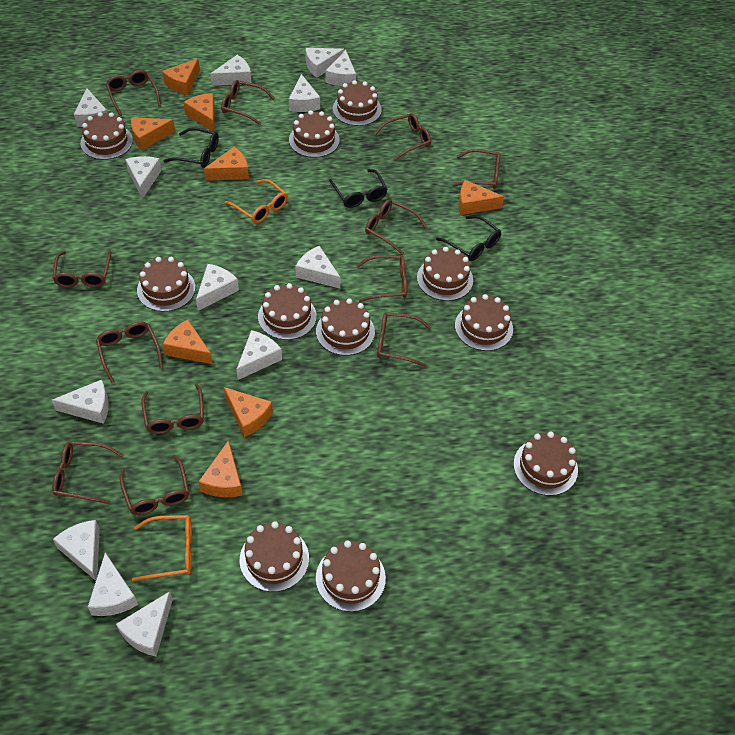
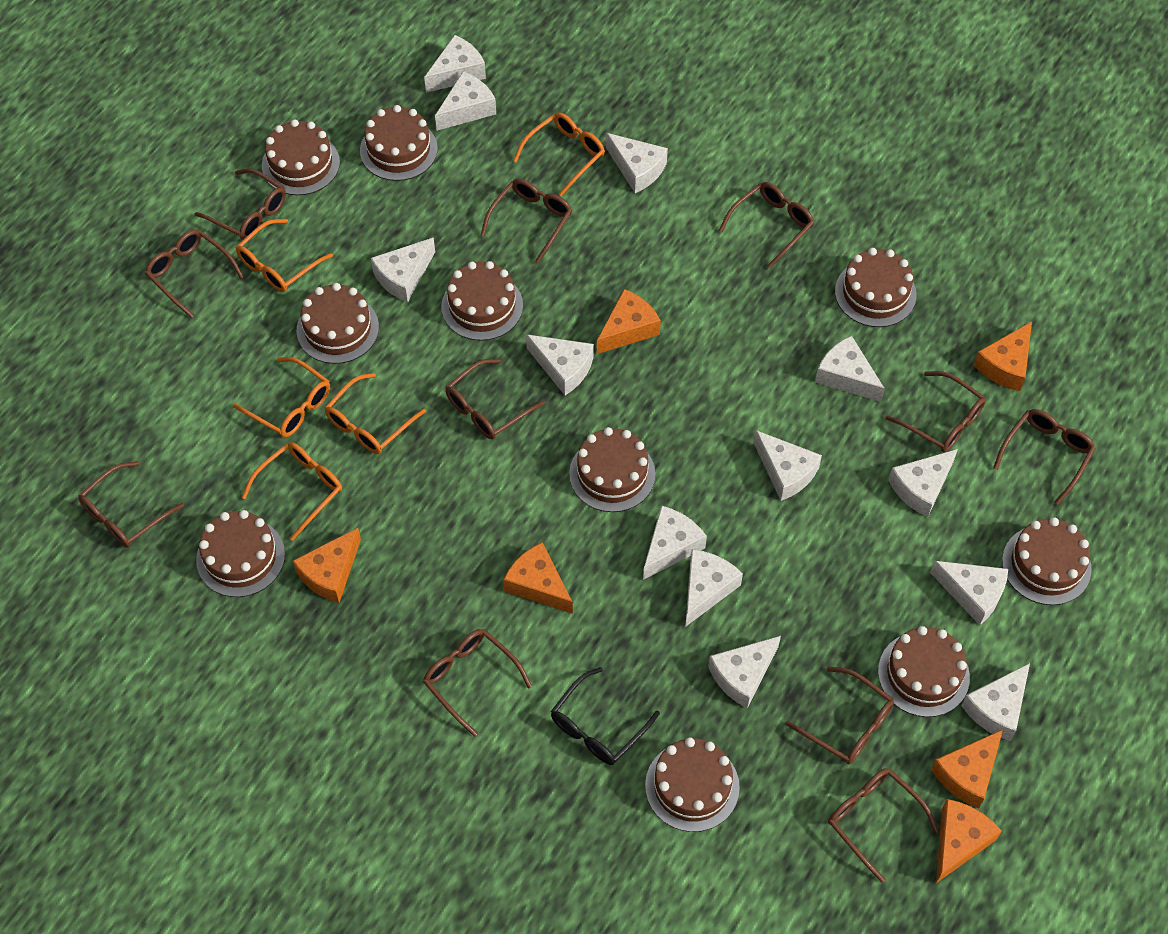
black glasses: [163,127,219,168] [329,169,388,208] [436,215,501,261] = 3 -> [551,667,660,765] = 1
brown cake: [80,112,133,160] [137,257,195,312] [240,521,309,592] [258,283,317,340] [289,110,340,158] [316,298,375,356] [316,541,386,612] [333,80,382,126] [417,247,473,301] [455,294,513,351] [513,432,578,496] = 11 -> [196,510,285,597] [262,119,340,195] [297,283,379,364] [360,105,438,181] [441,261,523,341] [569,427,655,512] [645,737,740,832] [835,248,917,327] [878,626,970,717] [1002,517,1092,605] = 10
brown glasses: [52,251,111,288] [52,441,124,504] [96,322,163,383] [106,70,161,116] [120,455,189,515] [141,384,204,434] [221,80,275,125] [356,255,407,302] [365,200,427,255] [374,113,431,161] [377,312,431,367] [452,149,501,189] = 12 -> [78,461,184,548] [145,229,244,318] [194,168,286,240] [423,629,532,737] [445,359,545,439] [480,179,573,264] [719,182,814,269] [785,667,894,764] [828,768,939,883] [886,371,986,453] [993,409,1096,505] = 11
orange cheese: [131,117,175,150] [162,58,200,95] [162,320,213,364] [183,93,215,132] [198,440,242,497] [204,146,249,181] [224,387,273,437] [458,180,504,215] = 8 -> [293,528,361,603] [503,542,573,614] [597,289,661,354] [931,730,1003,808] [936,799,1002,883] [973,322,1032,391] = 6
orange glasses: [132,515,192,581] [225,179,288,223] = 2 -> [233,357,330,438] [236,219,333,292] [242,442,342,541] [325,373,426,454] [513,112,605,196] = 5

